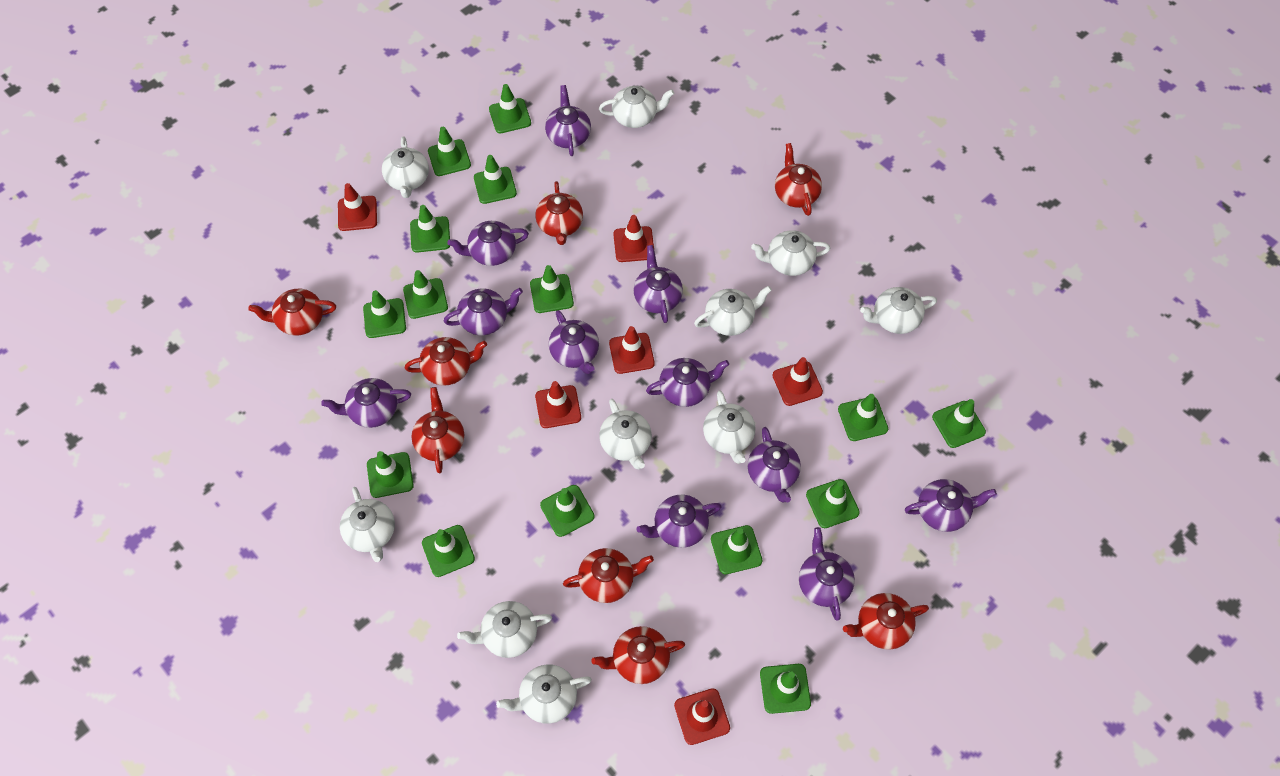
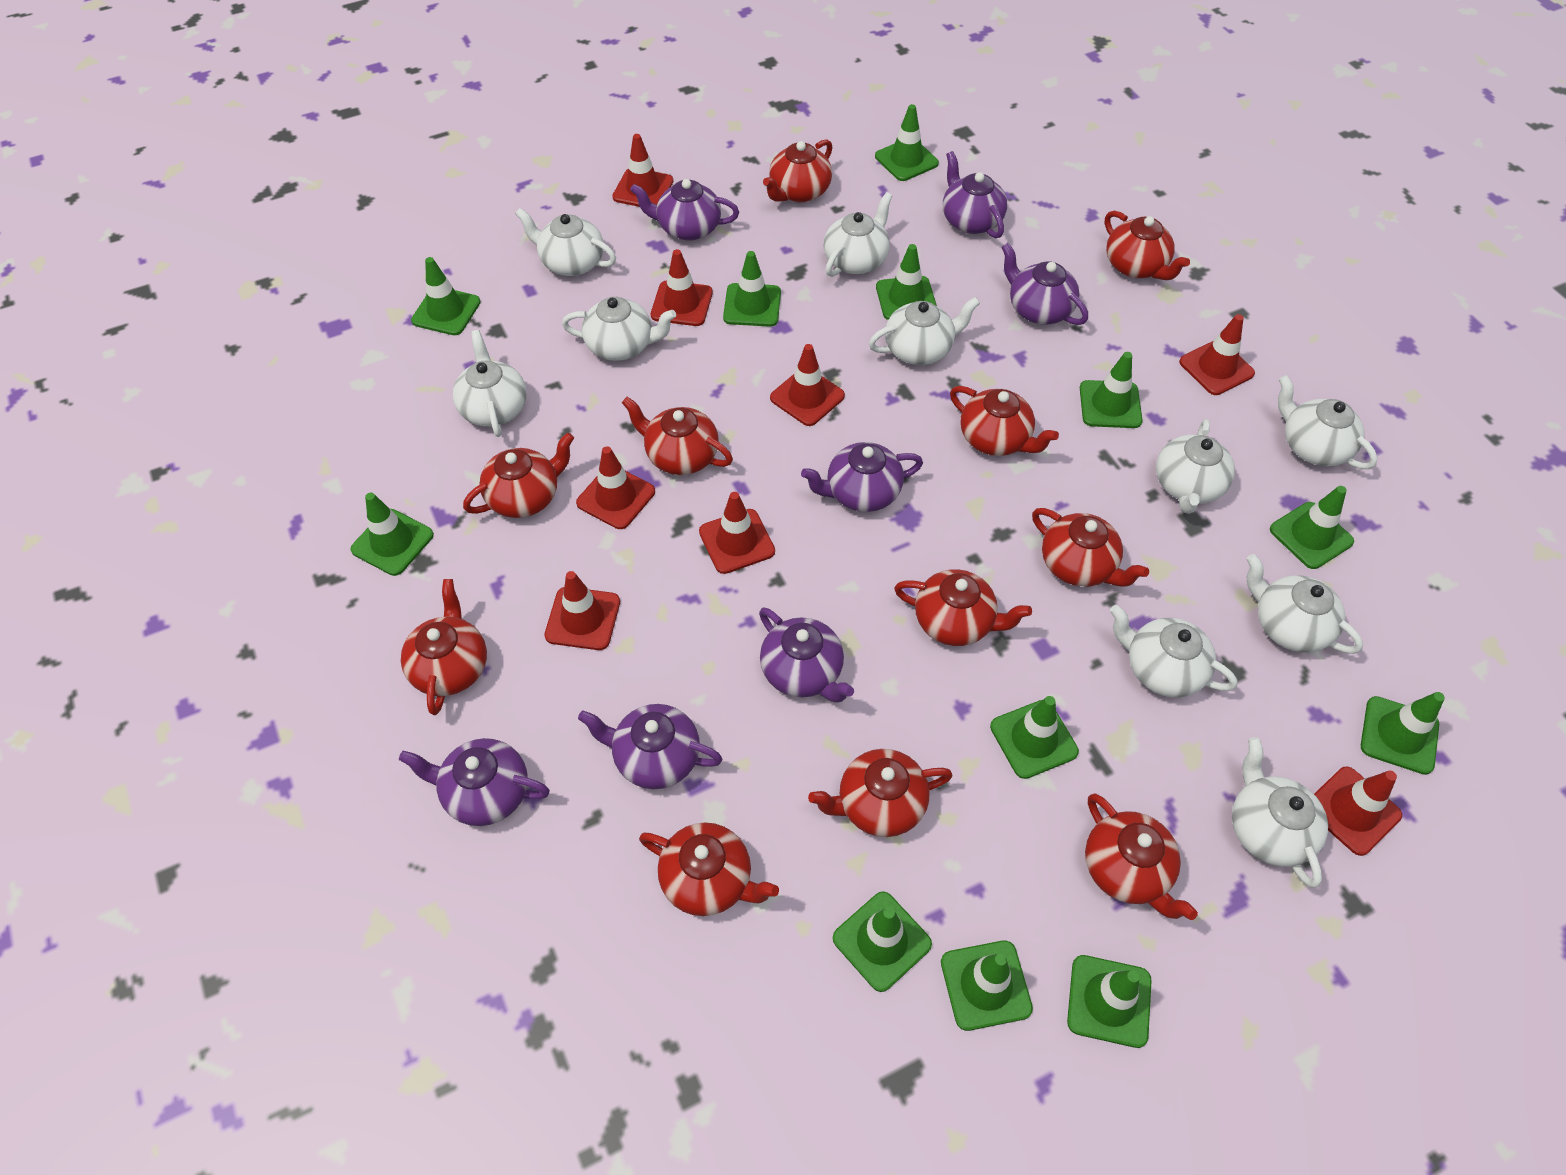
green traffic cone: [363,290,406,338] [367,451,414,498] [403,270,448,319] [410,205,450,253] [422,525,475,577] [428,127,471,176] [474,155,517,204] [489,84,531,133] [530,265,574,313] [540,485,595,537] [711,525,762,574] [760,664,811,714] [806,479,860,528] [838,394,888,441] [932,399,986,448] = 15 -> [350,493,434,576] [411,257,481,335] [723,251,781,327] [833,891,932,992] [875,104,939,181] [876,244,937,320] [941,940,1033,1031] [990,696,1079,779] [1067,955,1152,1048] [1080,352,1142,428] [1270,486,1354,569] [1361,692,1445,775] = 12
purple teapot: [321,378,411,428] [444,288,523,335] [447,221,529,266] [545,85,591,156] [549,310,599,374] [633,245,683,323] [637,495,722,548] [646,358,729,407] [747,427,801,503] [799,527,855,620] [905,479,997,532] = 11 -> [399,738,550,826] [578,704,722,789] [630,179,739,241] [759,608,854,702] [801,442,923,512] [943,151,1007,238] [1001,243,1088,325] = 7
red teapot: [248,289,336,336] [405,337,487,386] [411,387,464,473] [535,181,583,245] [563,548,654,603] [592,626,685,684] [775,143,822,216] [843,593,929,650] = 8 -> [401,579,487,715] [463,432,574,518] [622,397,733,475] [639,822,779,916] [763,139,833,202] [808,749,953,837] [894,569,1032,646] [950,386,1059,456] [1032,508,1149,587] [1085,793,1198,920] [1105,210,1190,280] = 11
red traffic cone: [338,183,377,231] [535,381,581,428] [609,326,655,374] [613,215,654,262] [674,688,730,745] [772,357,823,406] = 6 -> [544,571,620,650] [576,446,655,529] [612,134,673,207] [651,249,713,326] [699,492,775,574] [770,344,845,426] [1179,314,1255,395] [1314,766,1402,856] = 8

